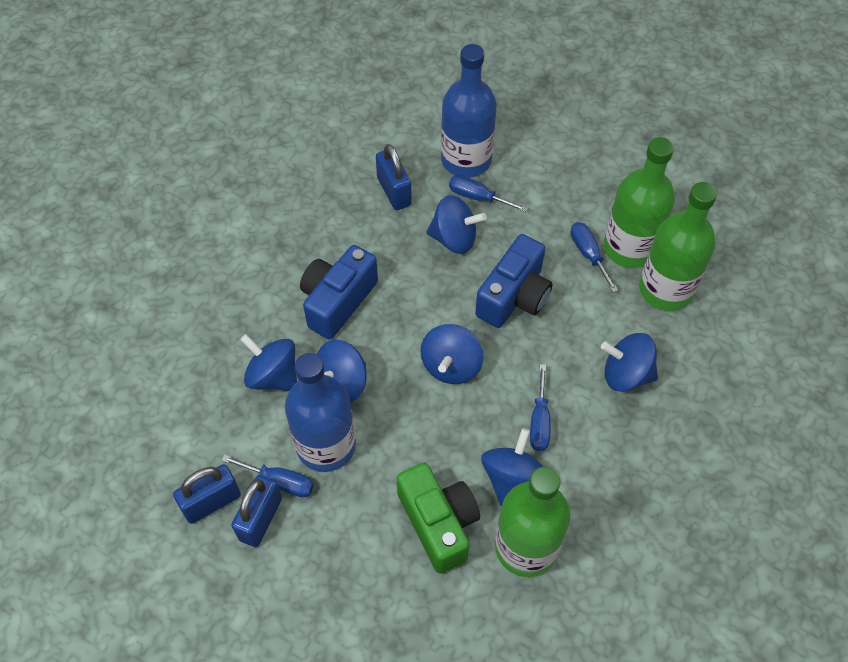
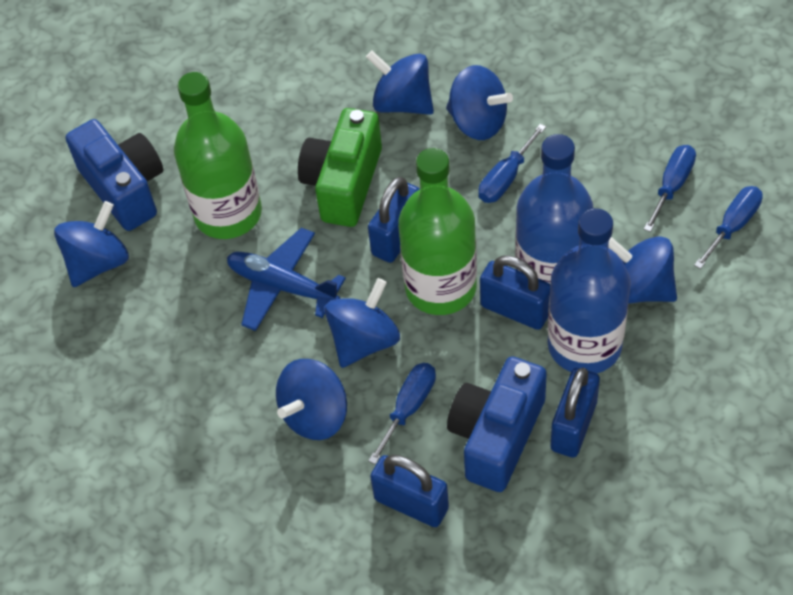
blue padlock: [173,464,241,524] [231,475,282,547] [376,144,412,210] = 3 -> [368,177,420,263] [370,455,449,527] [480,255,550,330] [550,368,600,457] = 4
blue plane: none = 0 -> [227,228,346,331] = 1
green bottle: [495,467,570,577] [604,137,675,268] [639,182,717,311] = 3 -> [174,72,262,239] [398,148,477,315] = 2

